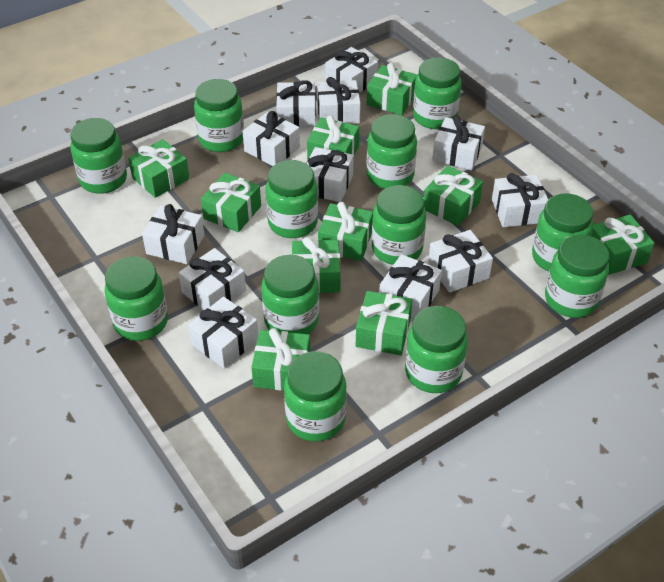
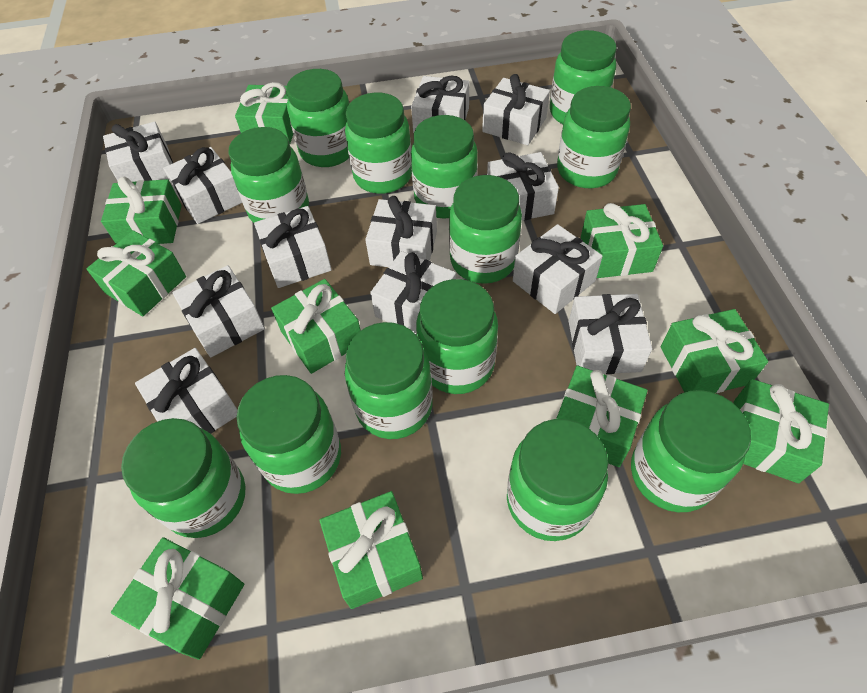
green jar: [70,118,127,194] [104,256,168,341] [194,79,244,152] [261,255,319,334] [266,160,318,238] [284,351,347,442] [367,114,417,189] [372,185,426,265] [405,306,468,393] [413,57,462,129] [532,193,593,271] [545,235,609,318] = 12 -> [121,418,245,538] [228,127,309,223] [236,375,341,494] [286,69,349,167] [345,93,412,194] [345,322,432,439] [411,115,478,219] [416,279,498,394] [449,175,522,284] [507,419,608,541] [550,30,617,124] [557,86,631,188] [631,390,751,512] = 13

